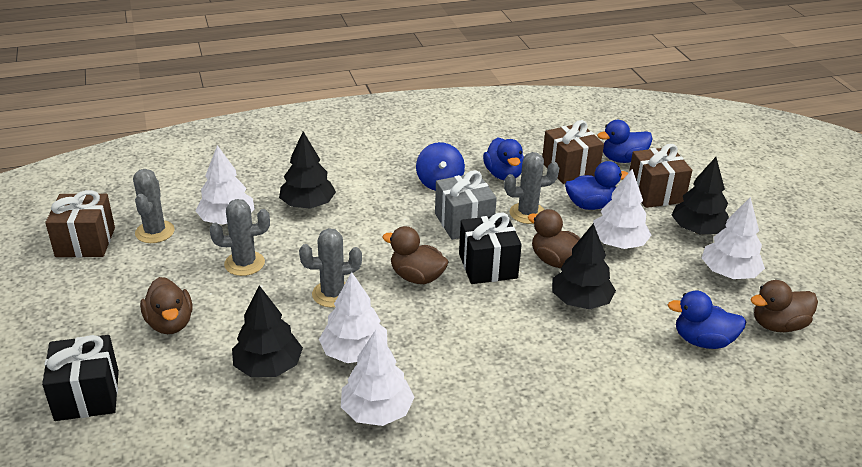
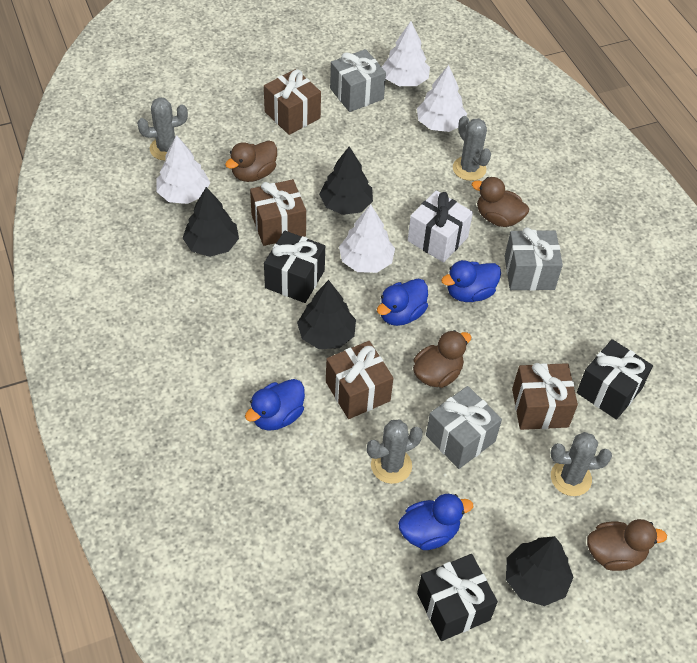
black gift: [42,335,119,421] [459,213,522,284] = 2 -> [264,231,325,303] [417,554,498,641] [577,339,653,420] = 3
blue spinning top: [416,142,465,191] = 1 -> none = 0
brown gift: [45,190,115,257] [542,120,604,184] [629,144,692,208] = 3 -> [250,179,306,246] [264,69,321,135] [326,341,393,419] [512,363,578,430] = 4
grey gift: [435,170,497,240] = 1 -> [330,49,386,112] [426,386,502,469] [505,227,563,291] = 3
white gift: none = 0 -> [408,190,473,263] = 1
white tree: [195,145,255,225] [319,272,387,363] [341,330,415,426] [593,169,651,249] [702,197,765,279] = 5 -> [156,135,210,204] [339,204,395,273] [382,21,430,86] [417,65,467,132] = 4

